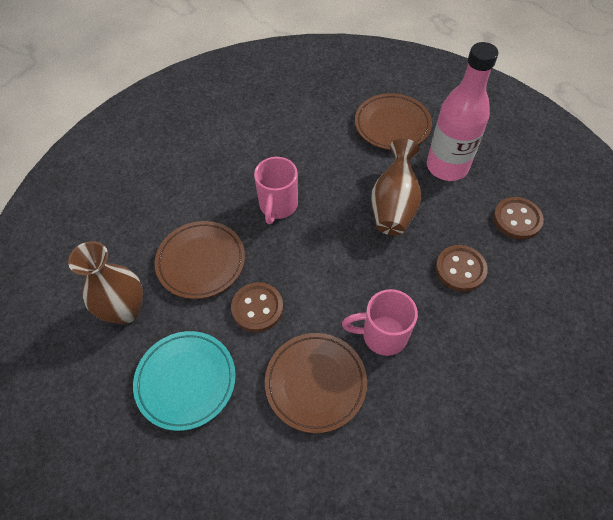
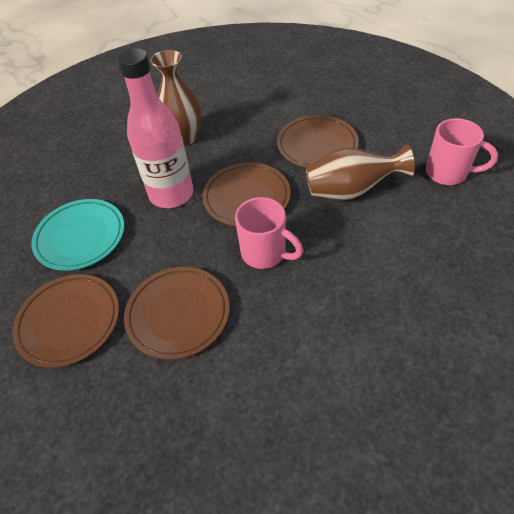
brown button: [231,282,283,332] [436,245,488,292] [493,197,544,239] = 3 -> none = 0
brown plate: [155,221,245,299] [265,333,367,433] [355,93,432,150] = 3 -> [12,274,119,368] [124,267,229,360] [202,162,291,227] [277,115,359,168] = 4

